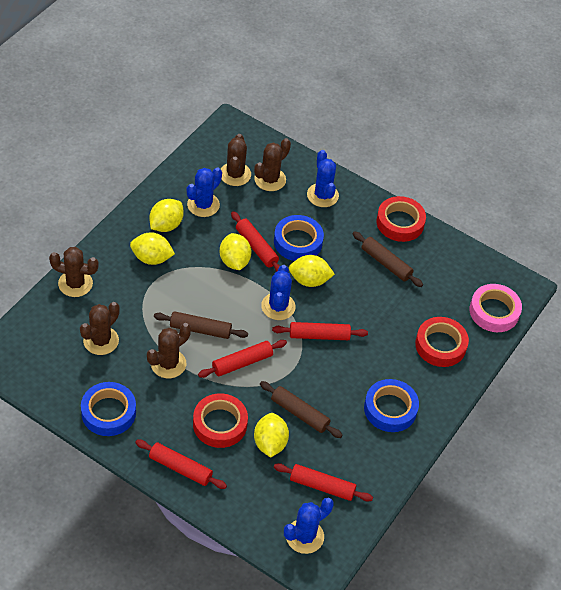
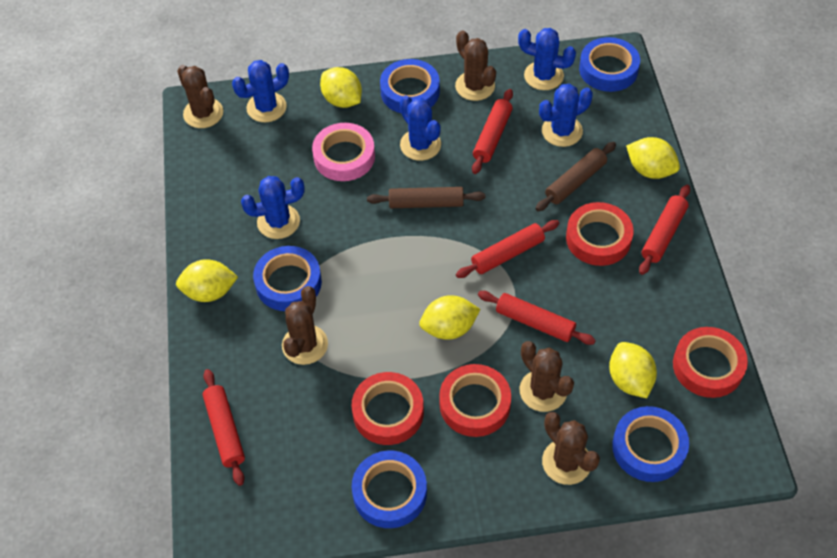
blue cactus: [186,168,222,217] [261,265,295,320] [284,498,334,554] [307,150,339,207] = 4 -> [232,60,289,122] [241,176,305,239] [400,96,441,161] [518,28,576,90] [539,84,593,147] = 5
blue tape: [81,382,136,436] [274,215,324,261] [364,379,419,432] = 3 -> [253,246,322,311] [352,450,427,528] [380,59,440,113] [579,37,640,92] [612,406,689,482] = 5
brown rolling pin: [154,311,248,339] [260,381,343,438] [352,231,423,287] = 3 -> [367,187,485,208] [536,142,616,211] = 2
red tape: [193,393,248,448] [376,196,426,242] [415,317,469,367] = 3 -> [352,372,424,445] [439,364,511,437] [566,202,634,266] [673,327,748,398] = 4

